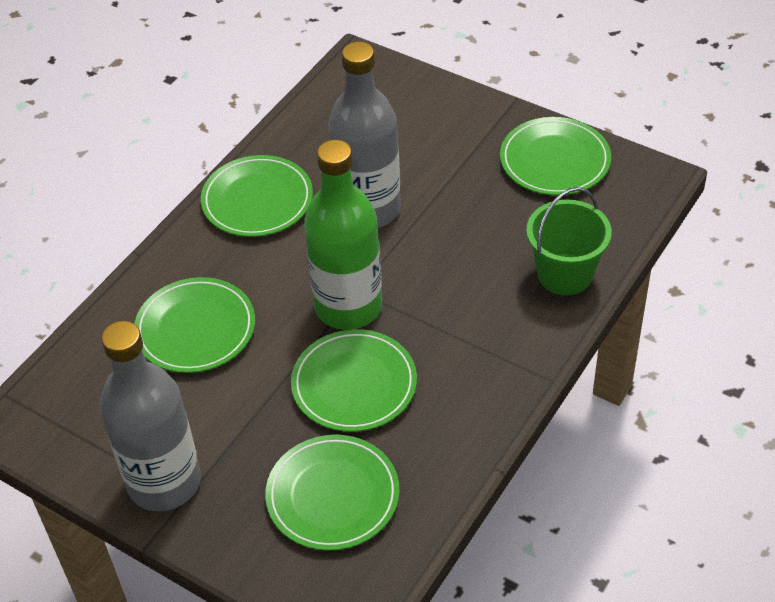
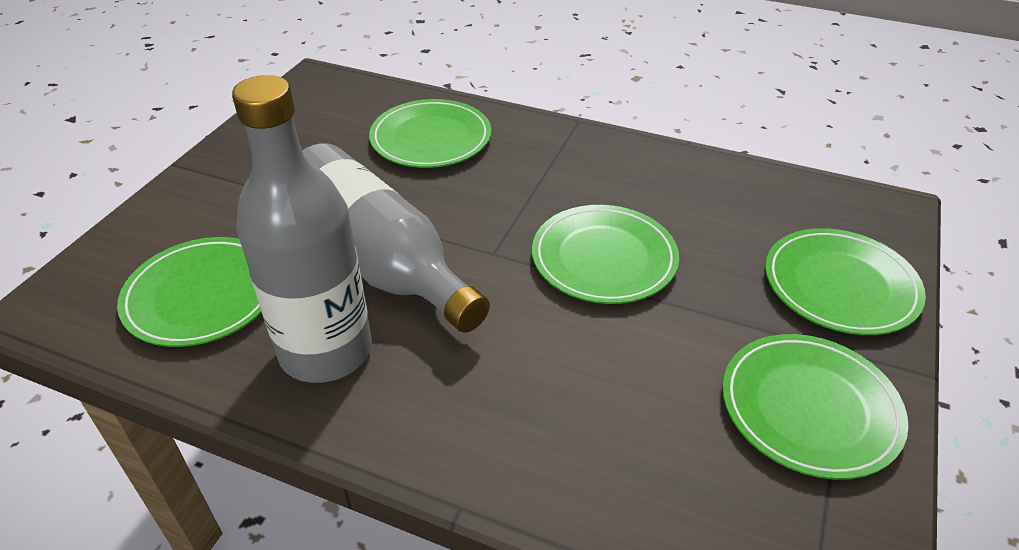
green bottle: [304,140,382,330] = 1 -> none = 0
green bucket: [526,187,612,295] = 1 -> none = 0

